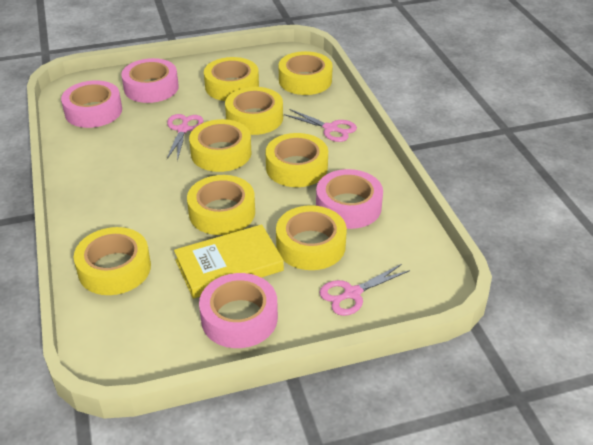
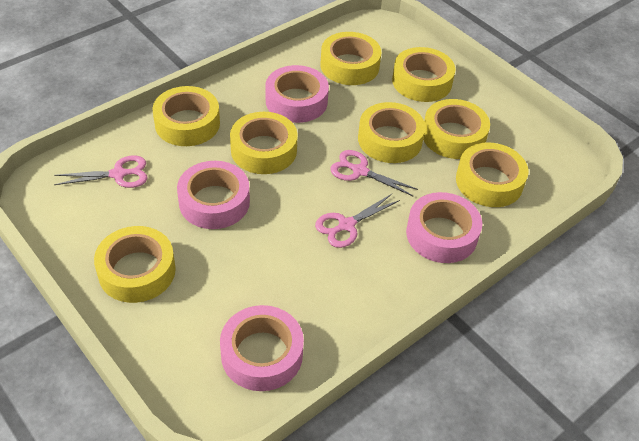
yellow book: [174,224,284,299] = 1 -> none = 0

